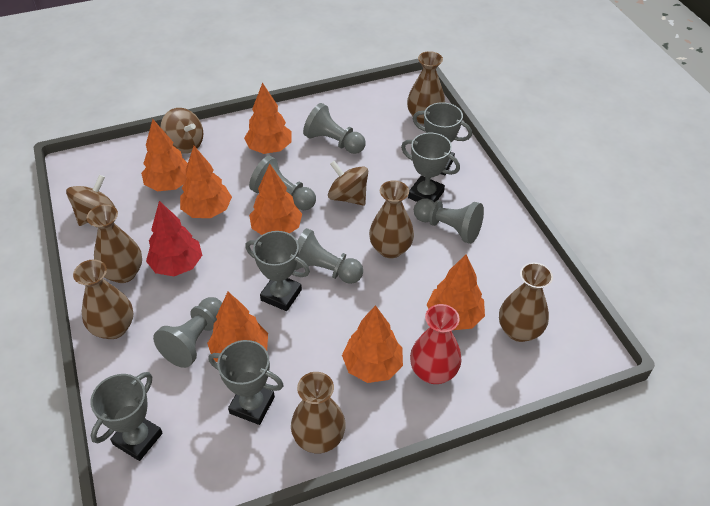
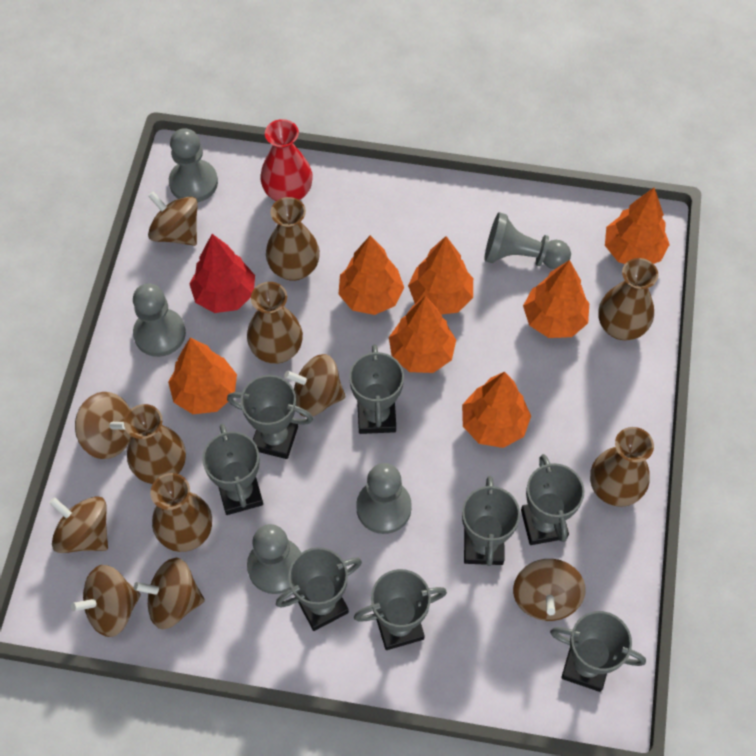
brown spinning top: [66,175,115,226] [161,108,203,154] [328,161,368,206] = 3 -> [49,496,108,553] [71,565,141,637] [75,392,132,459] [134,558,205,630] [148,191,198,246] [284,354,345,417] [513,559,586,621] = 7
grey trophy: [90,372,163,461] [209,340,284,425] [245,231,310,311] [401,133,460,202] [413,102,472,175] = 5 -> [202,424,263,515] [227,375,313,459] [276,547,362,631] [349,344,404,434] [354,569,447,650] [462,476,520,566] [521,454,584,545] [550,611,646,692] = 8

